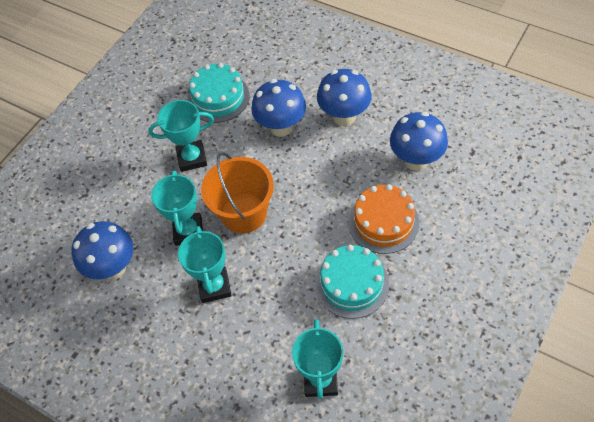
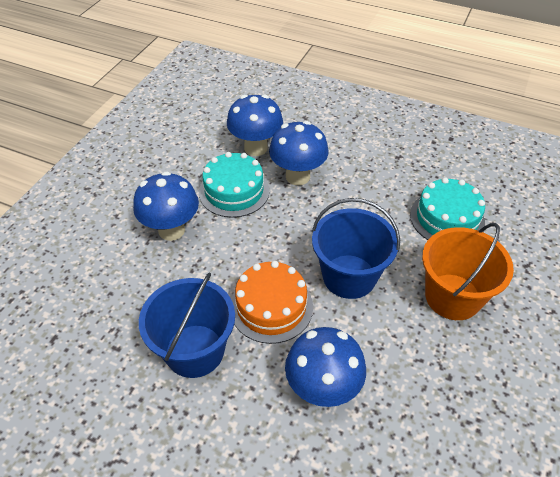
blue bucket: none = 0 -> [139,273,235,378] [312,198,400,299] = 2
turquoise trophy: [148,100,214,172] [151,171,203,246] [178,226,232,303] [292,319,343,399] = 4 -> none = 0

